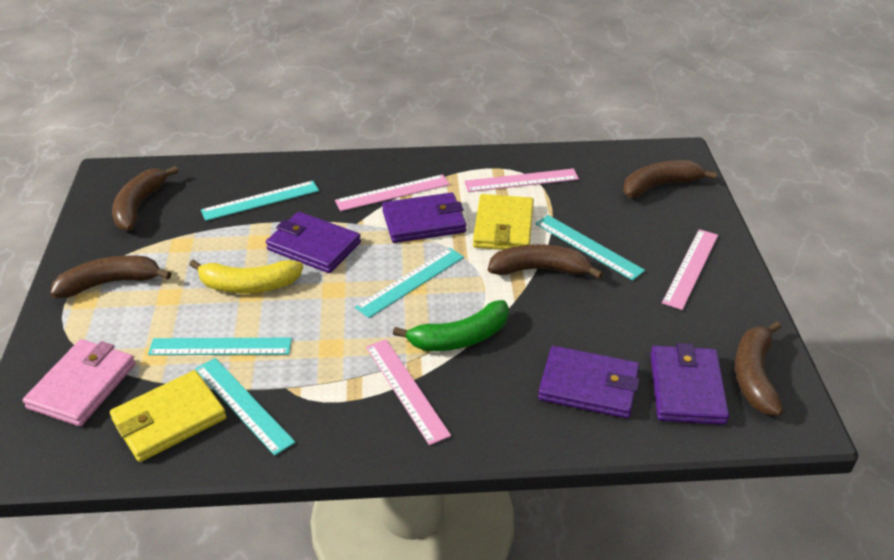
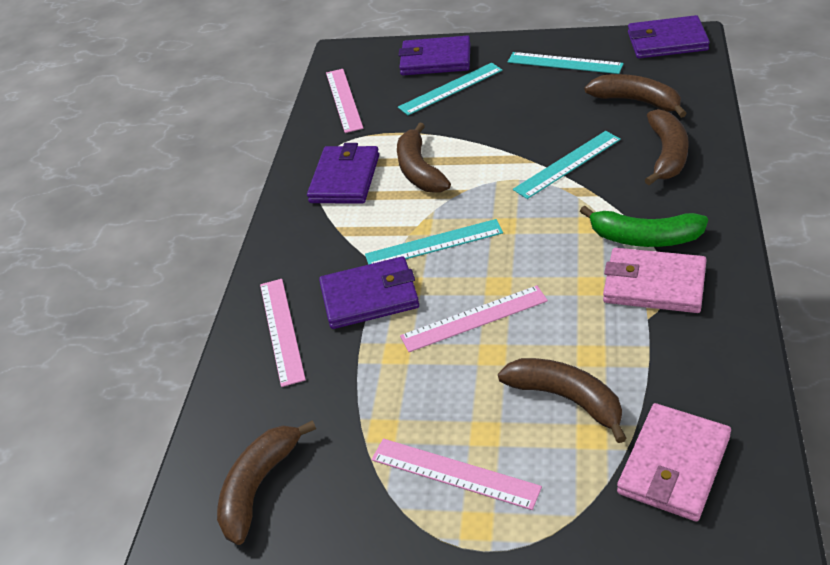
pink wallet: [23,339,136,427] = 1 -> [603,248,707,313] [617,403,731,521] = 2
turquoise ruler: [148,338,292,355] [195,358,296,456] [201,181,319,221] [355,248,464,318] [535,215,645,281] = 5 -> [365,219,503,265] [398,63,503,115] [508,52,624,74] [513,131,621,199] = 4
yellow banana: [189,259,303,293] = 1 -> none = 0
yellow wallet: [110,370,226,462] [473,194,534,250] = 2 -> none = 0

